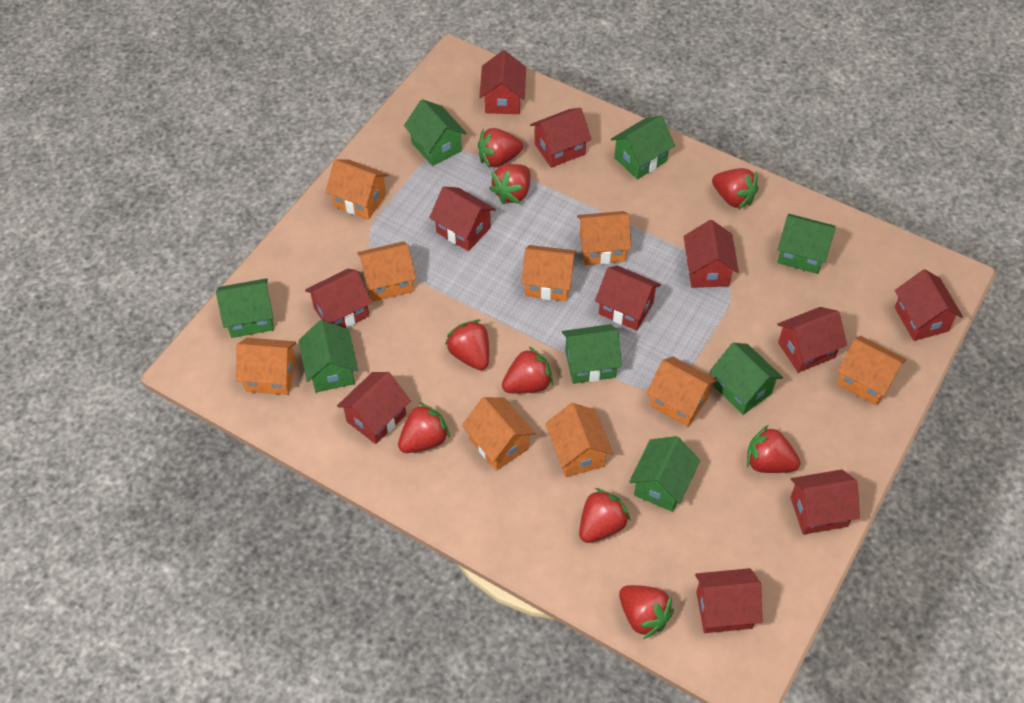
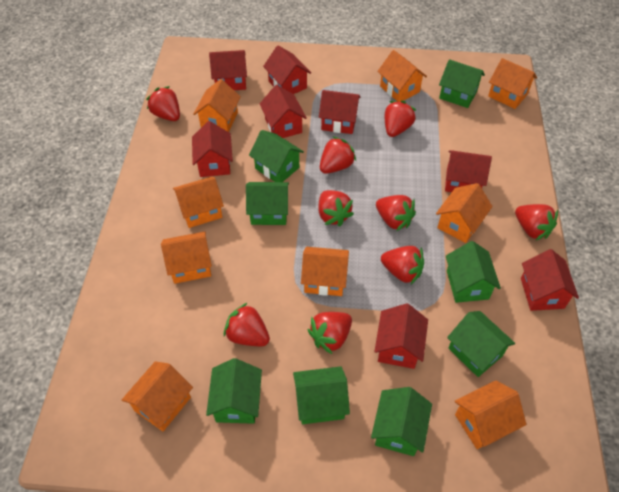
red house: [305,269,372,328] [337,372,411,444] [429,187,496,251] [479,50,526,114] [530,108,591,168] [595,265,661,331] [684,220,739,288] [695,568,762,633] [777,307,847,373] [790,469,860,535] [895,269,963,341] = 11 -> [192,121,233,177] [209,50,247,90] [260,85,307,138] [263,45,311,94] [319,90,361,134] [374,303,428,369] [445,150,492,192] [521,249,579,311] = 8

